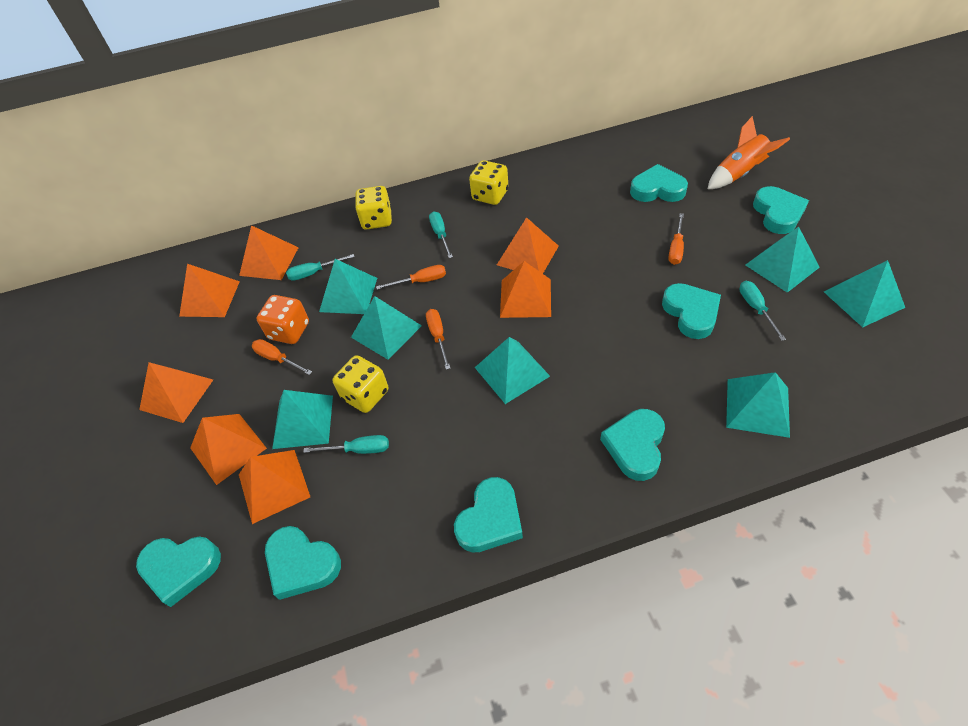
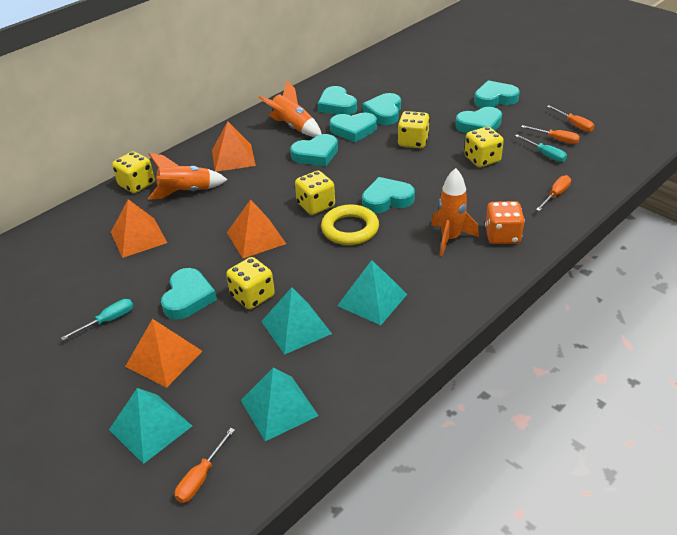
orange pyramid: [139,362,213,423] [179,264,240,317] [190,414,267,485] [239,225,299,280] [239,450,310,524] [497,217,559,274] [500,261,551,318] = 7 -> [111,199,167,258] [125,319,202,388] [212,121,256,172] [227,199,286,258] = 4
orange rocket: [708,116,790,189] = 1 -> [148,153,227,200] [258,81,321,137] [431,168,479,256] = 3
turquoise heart: [136,536,221,607] [265,526,341,600] [454,477,523,553] [600,409,665,481] [630,164,688,202] [662,283,721,339] [753,186,809,234] = 7 -> [161,268,217,320] [290,134,338,166] [318,86,357,115] [330,113,377,142] [362,93,401,125] [362,177,415,214] [455,107,502,133] [474,80,520,108] = 8
turquoise pyramid: [272,390,333,449] [319,259,377,314] [351,296,422,360] [475,337,550,404] [726,372,790,438] [745,227,820,293] [824,260,905,327] = 7 -> [109,388,192,464] [241,368,319,441] [261,287,332,355] [337,260,407,325] = 4
turquoise screwdriver: [286,254,355,281] [303,435,389,454] [429,212,453,258] [739,281,786,341] = 4 -> [61,299,133,341] [515,135,567,162] = 2
yellow dice: [333,355,388,413] [355,186,392,230] [469,160,508,205] = 3 -> [112,151,155,193] [226,257,275,309] [295,170,335,215] [398,111,430,148] [465,127,504,167] = 5
yellow ring: none = 0 -> [321,204,379,245] = 1

